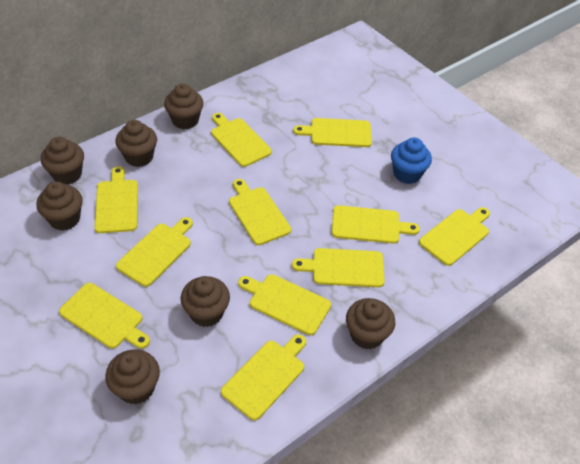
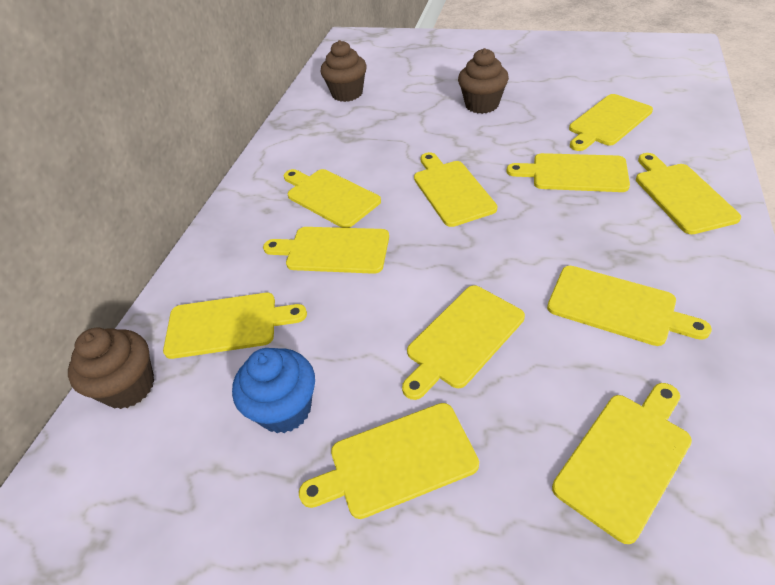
brown cupcake: [36,181,83,231] [41,137,84,185] [105,349,160,405] [116,120,157,167] [164,84,204,129] [181,276,230,327] [346,298,395,350] = 7 -> [68,327,154,409] [321,40,367,102] [458,48,509,114] = 3

